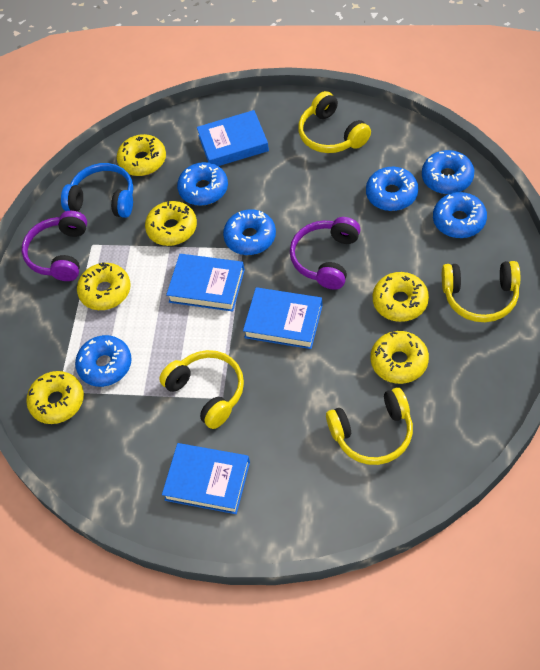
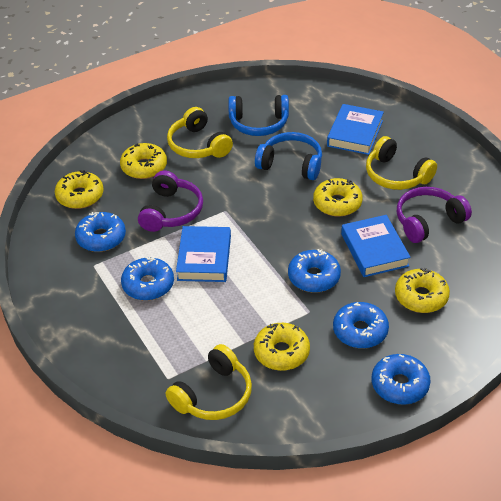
blue book: [162,443,250,514] [166,254,245,312] [197,110,269,166] [243,287,323,349] = 4 -> [176,226,231,282] [327,104,384,155] [341,215,411,277] = 3
blue donut: [75,335,132,387] [177,162,228,206] [223,209,276,255] [366,167,418,211] [422,150,474,194] [433,192,487,238] = 6 -> [75,212,126,252] [121,256,174,301] [288,249,341,293] [333,302,389,348] [372,354,430,405] = 5
blue headphones: [61,163,133,218] = 1 -> [228,95,289,136] [255,132,322,180] = 2
yellow donut: [26,371,84,424] [77,262,131,310] [117,134,166,176] [145,201,197,246] [371,331,429,384] [373,272,429,322] = 6 -> [55,170,103,209] [120,143,167,179] [254,323,310,371] [313,178,363,217] [395,268,450,313] = 5
yellow headphones: [159,350,244,429] [298,91,371,153] [326,387,413,465] [442,261,520,322] = 4 -> [166,344,252,420] [167,107,233,158] [366,136,437,190] = 3

